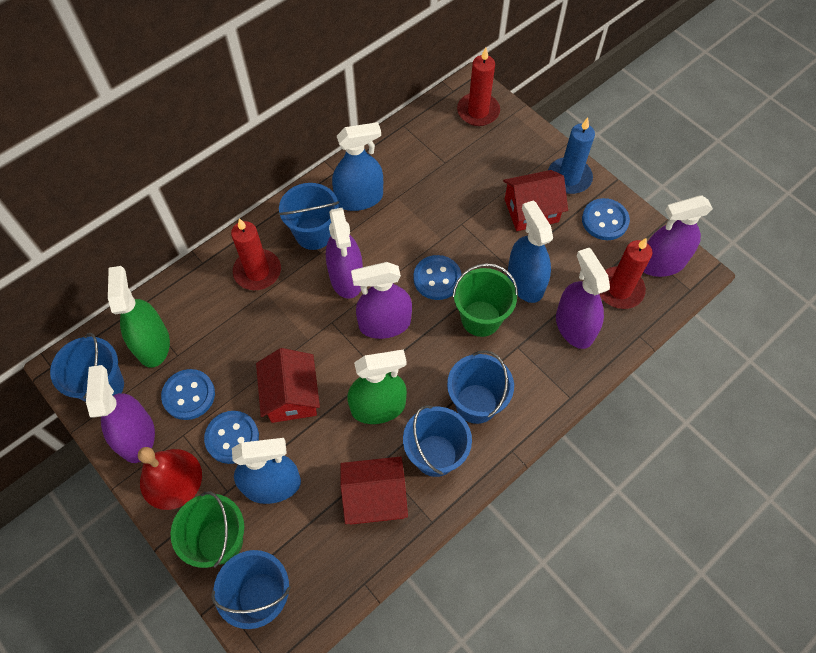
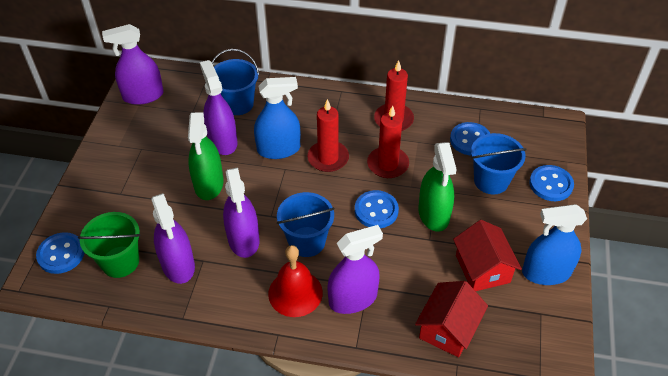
blue bucket: [50,333,124,402] [211,550,291,629] [278,183,339,250] [403,405,472,477] [447,350,514,424] = 5 -> [212,49,259,115] [277,192,335,257] [471,133,527,195] = 3
blue candle: [548,118,595,194] = 1 -> none = 0
blue spray bottle: [232,438,301,504] [332,122,383,211] [507,200,553,303] = 3 -> [254,77,300,159] [522,204,587,285] = 2
green bucket: [171,492,244,568] [453,263,518,337] = 2 -> [78,212,141,278] = 1
red house: [256,348,320,423] [340,456,408,524] [503,170,568,231] = 3 -> [415,281,488,357] [453,220,522,291] = 2

